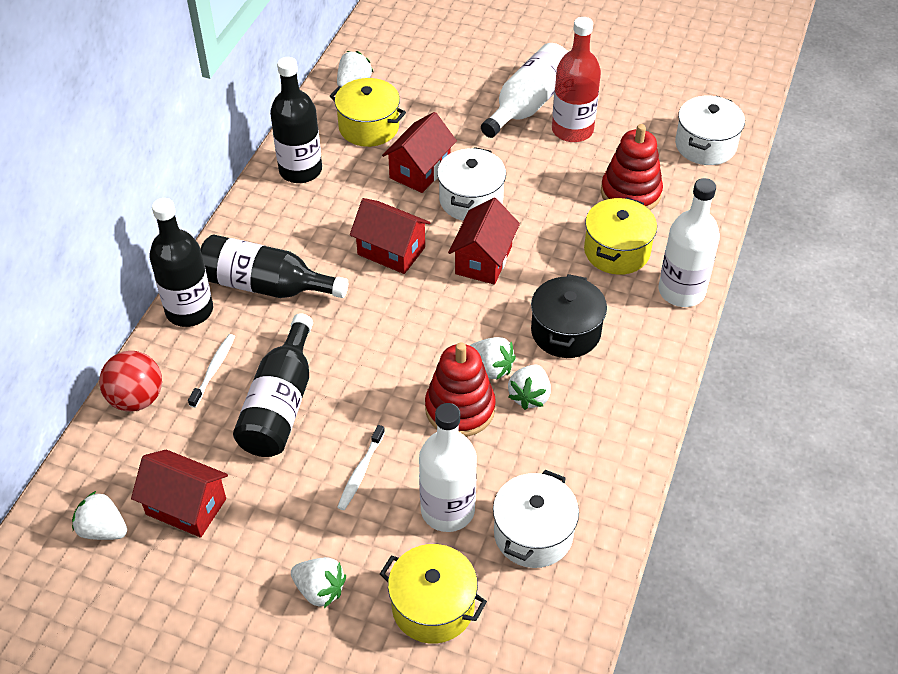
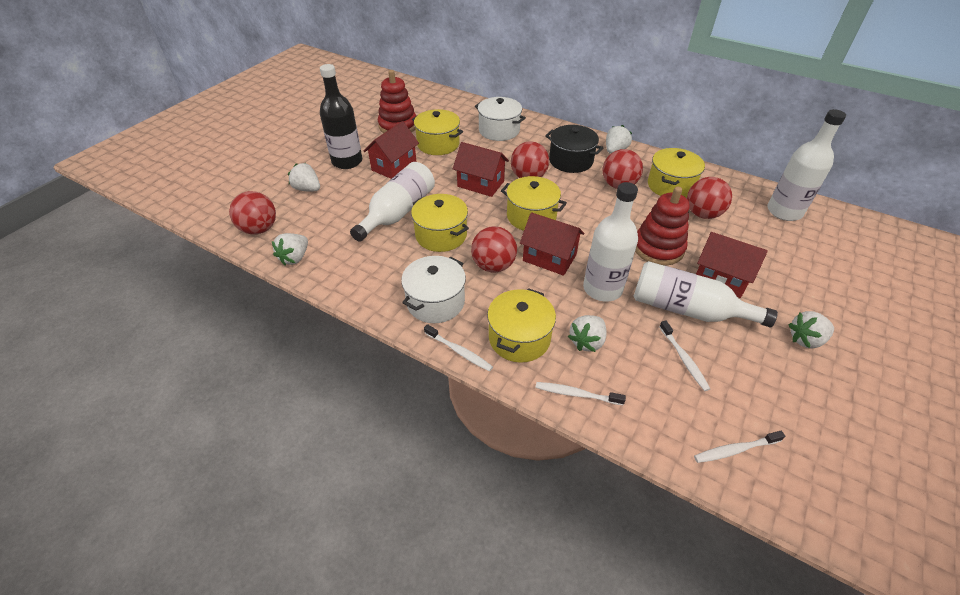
black bottle: [149,198,213,327] [200,234,348,298] [233,313,313,457] [270,57,322,183] = 4 -> [320,64,362,169] = 1
red ball: [99,351,162,412] = 1 -> [229,191,276,235] [471,226,517,273] [511,141,549,178] [603,149,643,189] [687,177,732,219] = 5
red bottle: [552,17,601,142] = 1 -> none = 0
white bottle: [419,403,477,532] [481,43,568,138] [659,178,720,307] = 3 -> [350,162,435,242] [583,182,638,302] [633,261,778,327] [767,109,846,221] = 4
white pot: [437,147,506,221] [493,470,579,568] [675,96,745,165] = 3 -> [401,256,466,323] [475,97,526,141] = 2
white toothbrush: [188,334,235,408] [337,425,385,510] = 2 -> [424,324,493,372] [536,382,626,405] [659,321,710,391] [694,431,785,463] = 4
yellow pot: [329,78,406,147] [380,544,487,644] [584,198,657,275] = 3 -> [411,194,469,252] [412,109,463,155] [487,288,556,363] [501,176,567,231] [648,148,705,198] = 5

